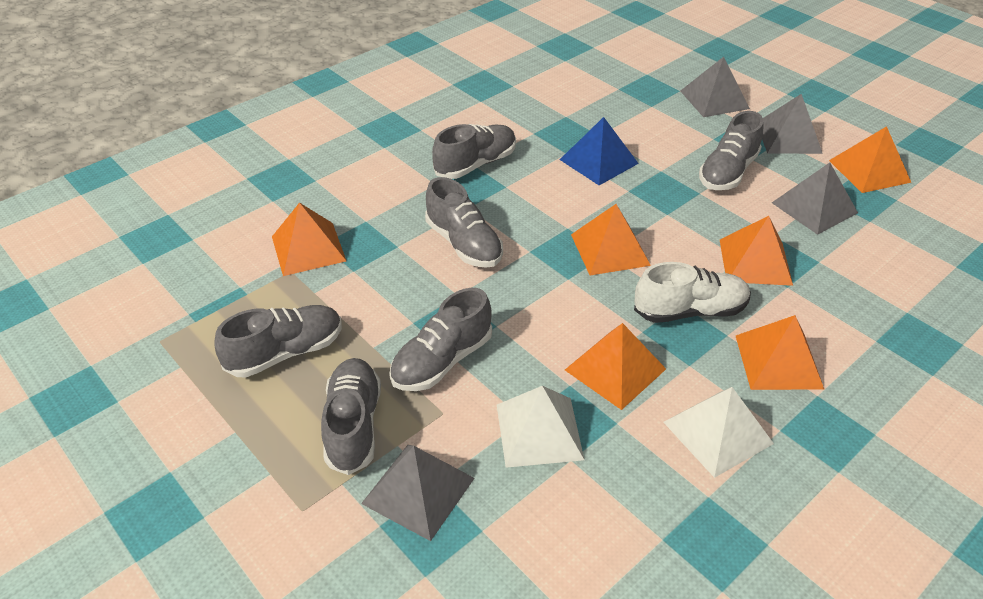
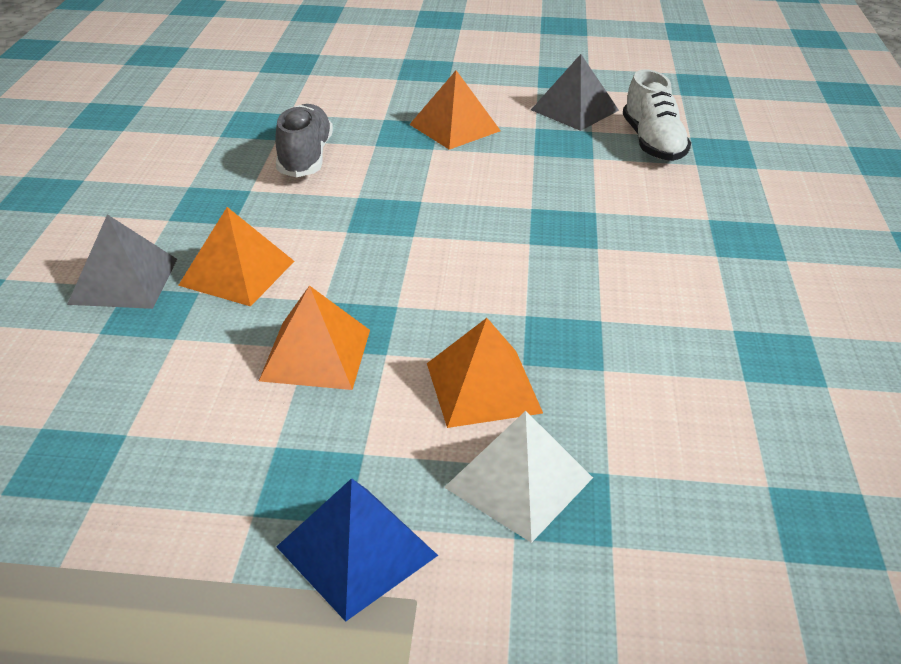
grey pyramid: [361,445,475,541] [681,57,750,117] [762,94,823,154] [772,162,858,235] = 4 -> [67,214,177,309] [531,54,619,131] = 2
grey shoe: [214,305,342,378] [321,358,381,475] [389,288,492,391] [425,177,503,268] [432,124,516,179] [699,111,763,190] = 6 -> [275,104,333,178] = 1
orange pyramid: [272,203,346,276] [565,323,666,410] [571,204,651,275] [720,216,793,286] [736,315,824,390] [829,126,911,193] = 6 -> [178,207,294,306] [259,285,370,390] [409,70,501,150] [427,318,543,428] = 4
white pyramid: [497,386,584,468] [663,387,774,478] = 2 -> [444,411,593,543] = 1

